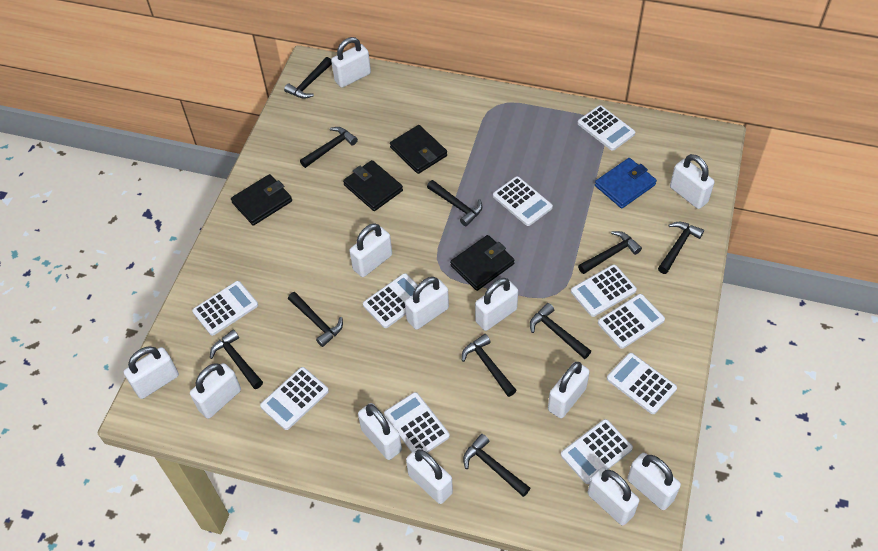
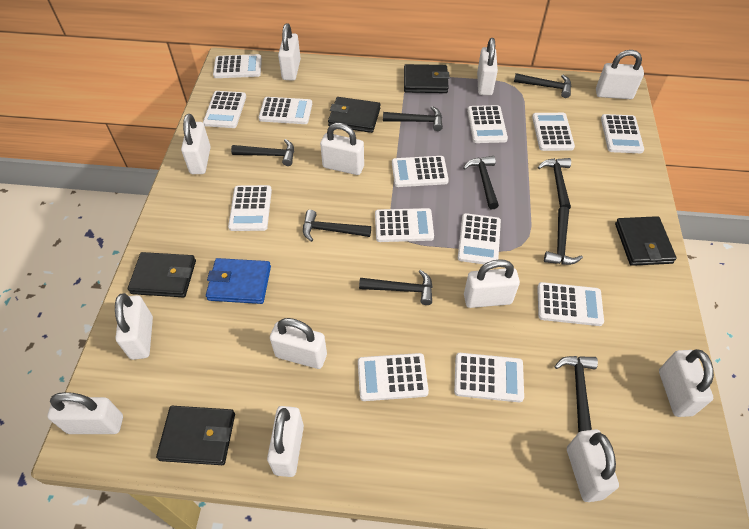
black hammer: [210,329,263,389] [284,57,332,99] [288,292,343,347] [300,127,358,168] [427,180,482,226] [462,334,517,397] [463,434,530,497] [530,303,591,359] [578,231,642,274] [658,222,704,274] = 10 -> [231,139,294,166] [303,210,371,242] [359,270,433,305] [383,106,443,131] [463,156,499,209] [514,73,571,98] [538,158,571,209] [544,207,583,265] [555,356,598,433] = 9
black wallet: [231,174,292,226] [343,160,403,211] [390,125,447,174] [450,235,515,291] = 4 -> [128,252,196,297] [156,406,235,465] [328,97,380,133] [404,64,450,93] [615,216,677,266] = 5
white calculator: [192,281,258,336] [260,367,329,430] [363,273,418,328] [384,392,450,453] [493,176,553,226] [561,419,633,484] [571,264,637,317] [577,105,635,151] [598,294,665,349] [607,353,677,414] = 10 -> [203,91,246,128] [213,54,262,78] [228,185,272,231] [259,97,312,124] [358,353,429,401] [375,208,434,242] [392,156,449,187] [454,353,524,402] [458,213,501,264] [467,105,508,143] [532,113,575,151] [537,282,604,326] [601,114,644,153] = 13

